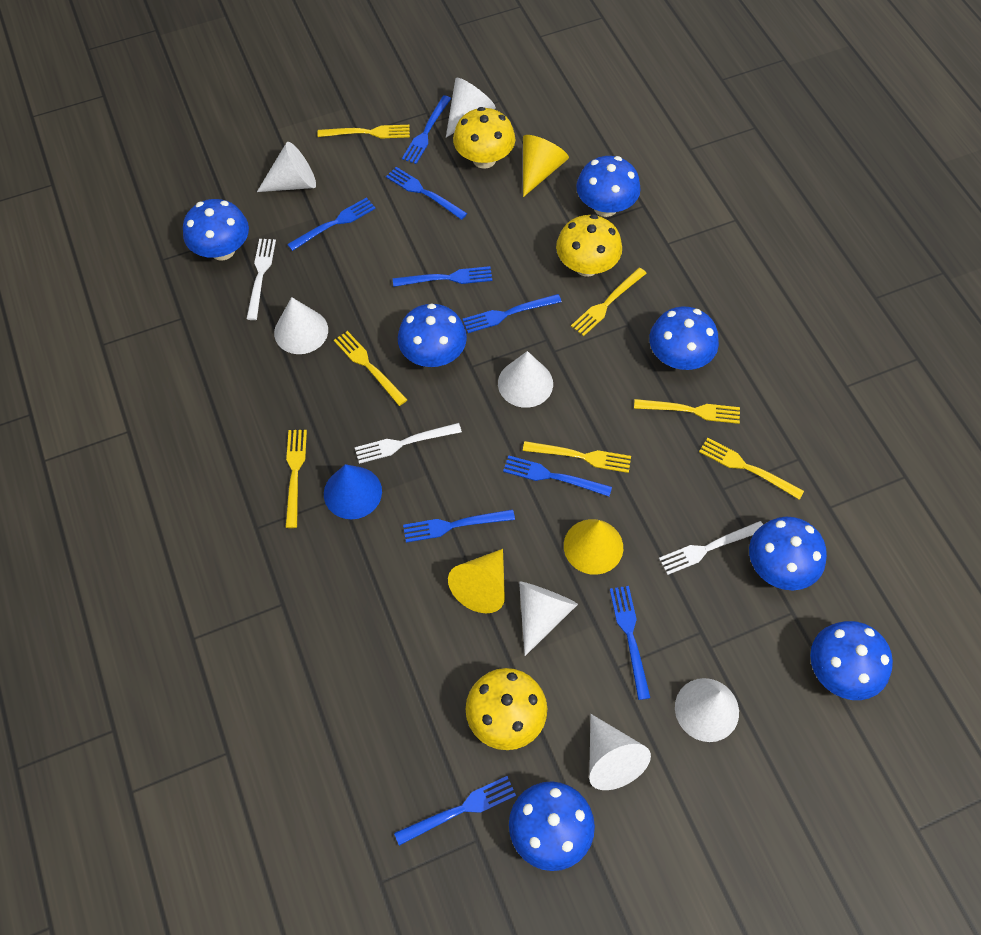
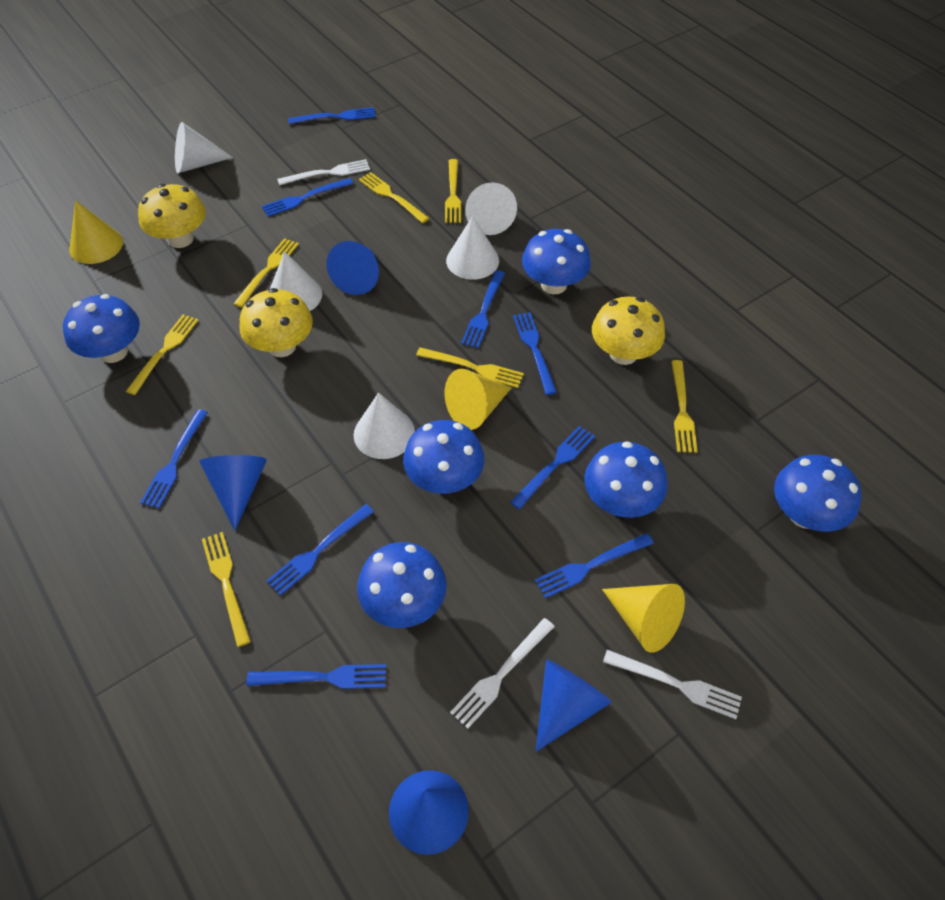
blue cone: [324,464,382,519] = 1 -> [199,455,267,531] [326,241,379,295] [389,770,469,855] [535,659,612,752] = 4
blue mushroom: [183,199,249,260] [398,304,467,367] [509,781,595,871] [576,156,641,217] [649,306,719,370] [749,517,827,590] [810,621,893,700] = 7 -> [63,294,140,363] [357,542,447,628] [403,420,484,494] [522,229,591,294] [585,442,668,518] [774,455,861,532] = 6
white cone: [257,142,316,192] [274,297,328,354] [446,78,496,138] [498,351,553,408] [519,582,578,656] [589,714,651,790] [675,678,739,742] = 7 -> [175,122,233,173] [270,251,322,311] [354,393,415,459] [446,216,499,280] [465,182,517,235] = 5

